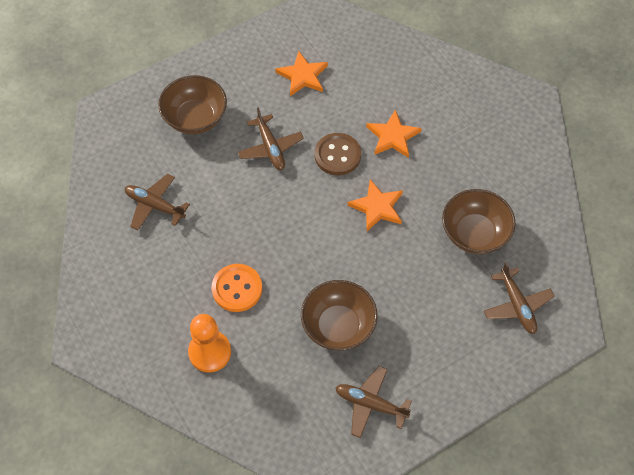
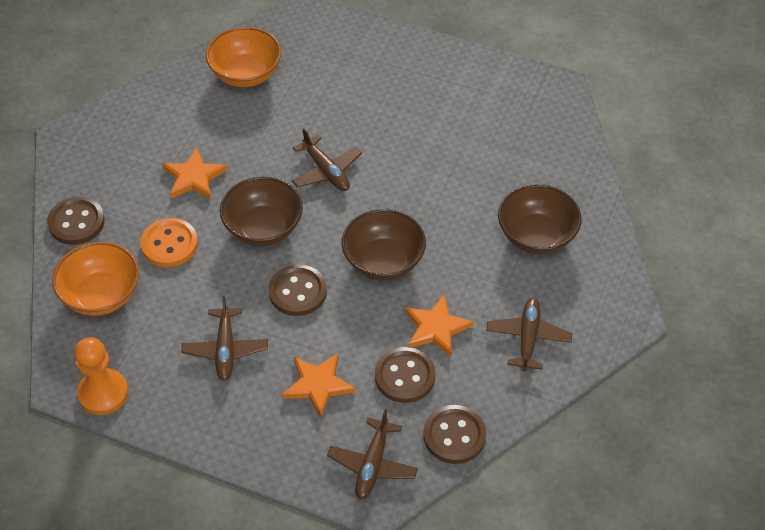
brown button: [315,133,361,175] = 1 -> [47,197,105,245] [269,264,327,316] [375,347,435,403] [423,405,486,464] = 4
orange bowl: none = 0 -> [52,242,139,316] [206,27,281,87] = 2

